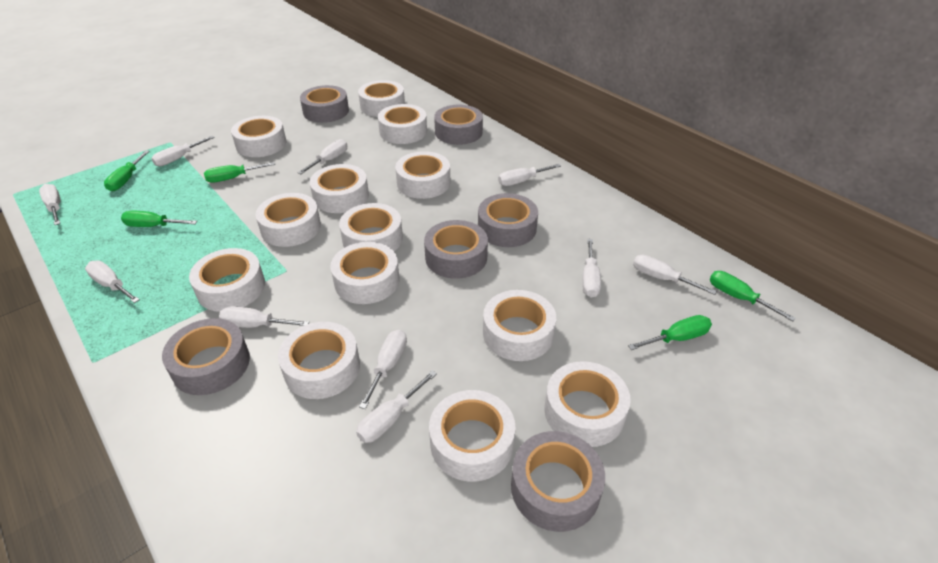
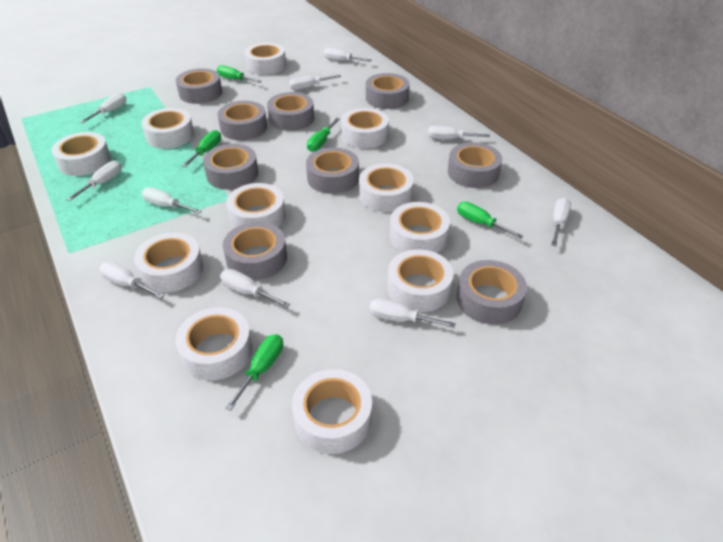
grey tape: [162,318,250,395] [300,85,349,123] [424,220,488,279] [434,105,483,145] [478,193,538,247] [511,431,605,532] = 6 -> [175,68,222,104] [203,144,258,190] [218,101,267,140] [223,222,287,280] [267,92,314,131] [306,147,359,194] [366,73,410,109] [448,142,502,188] [457,260,527,325] = 9
white tape: [189,248,265,312] [231,116,286,157] [255,193,321,247] [278,322,360,399] [310,164,369,213] [330,242,399,304] [339,203,403,251] [358,80,405,117] [378,104,427,144] [395,151,450,199] [429,390,516,482] [483,290,556,361] [544,361,631,447] = 13 -> [51,132,111,176] [134,233,204,293] [141,108,194,149] [176,307,253,380] [226,183,286,228] [244,43,286,75] [292,369,372,454] [341,108,389,149] [359,163,414,212] [387,249,454,312] [390,202,450,253] = 11

